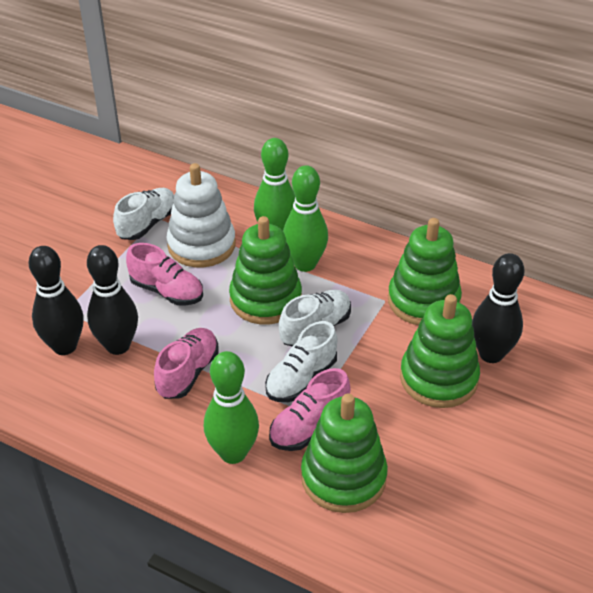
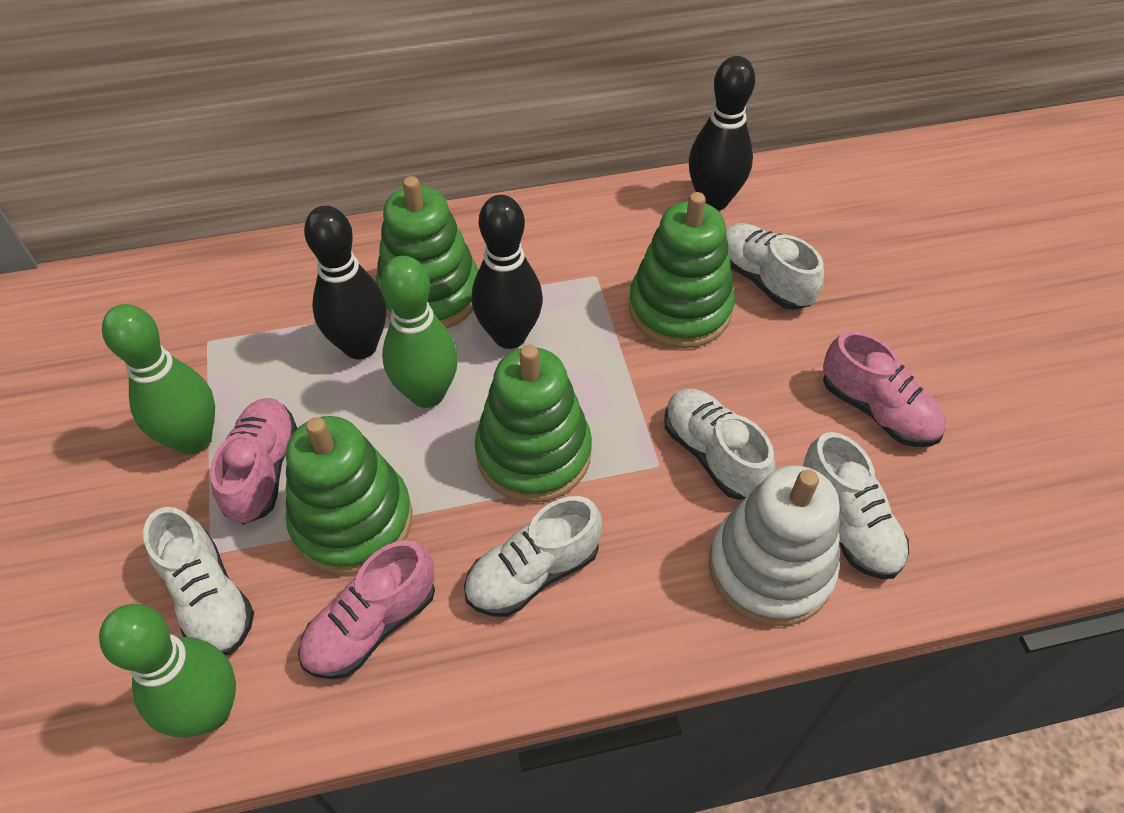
white shoe: [113,188,174,240] [265,321,337,402] [279,290,351,346] = 3 -> [143,507,254,656] [464,496,602,617] [664,389,775,500] [726,223,824,310] [803,432,909,579] = 5

